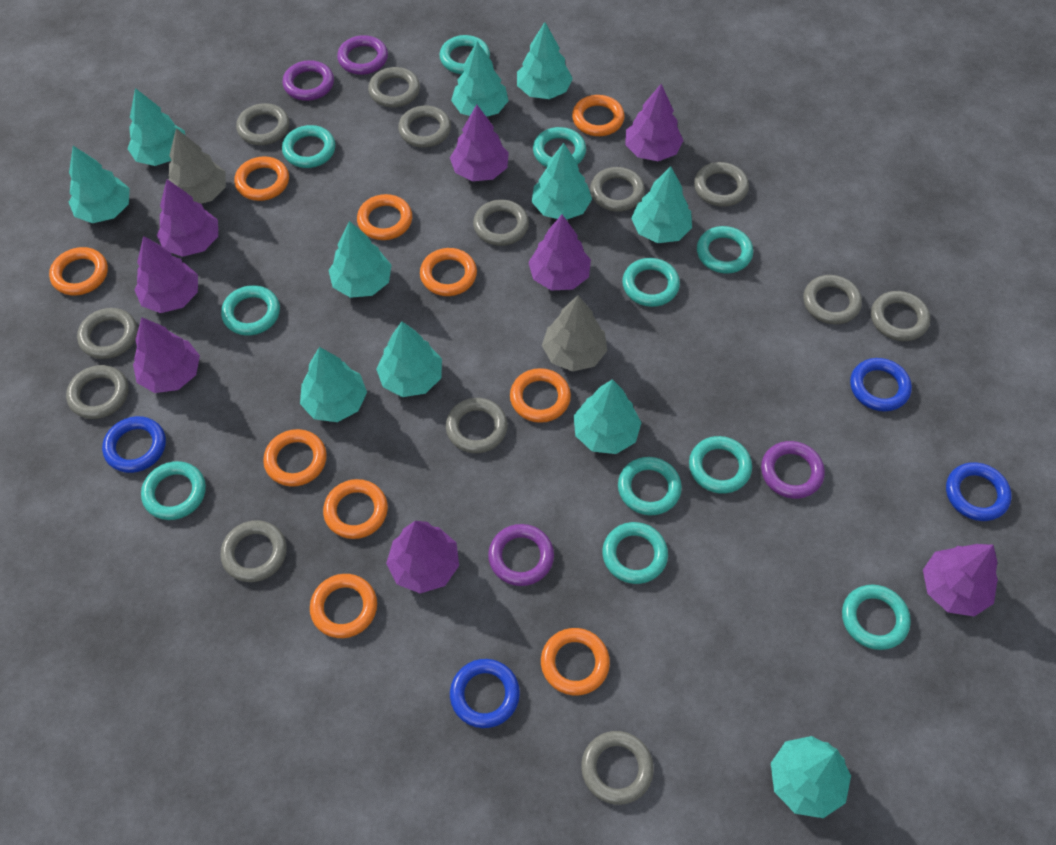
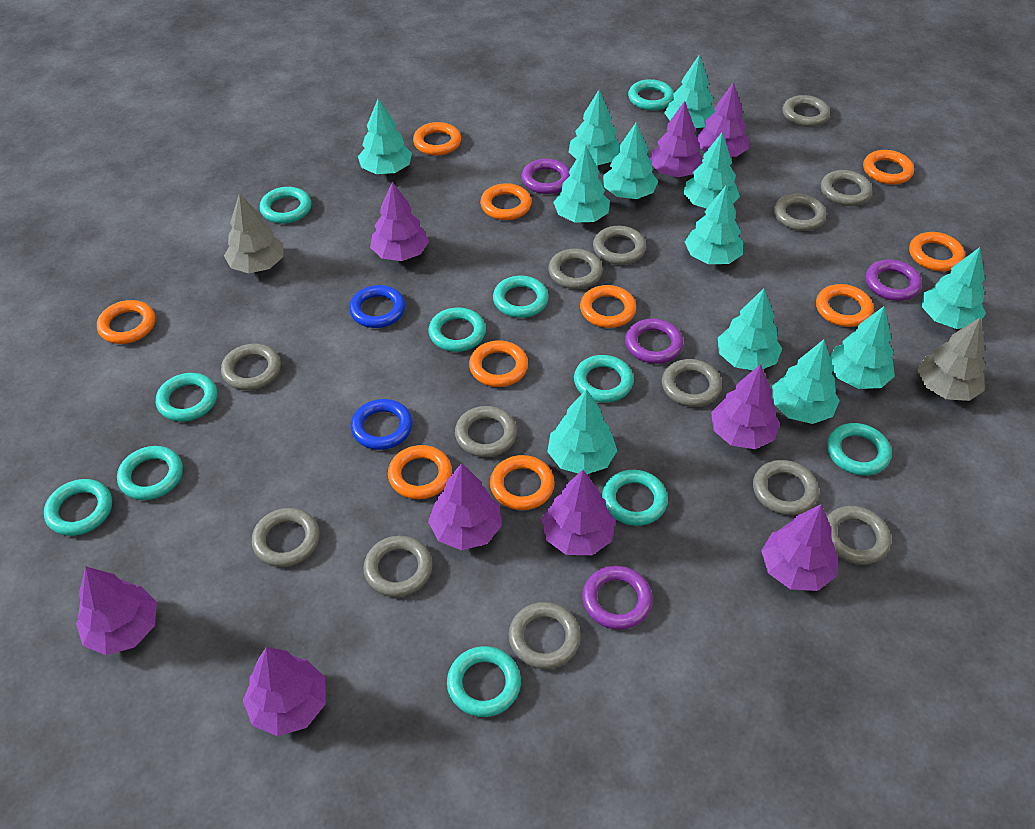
blue ring: [102,416,166,473] [450,659,520,728] [850,358,912,412] [946,462,1012,521] = 4 -> [349,285,406,328] [351,399,413,450] = 2
purple tree: [133,317,200,393] [135,236,198,313] [157,179,218,257] [386,521,459,593] [450,104,509,181] [528,215,591,290] [625,84,683,161] [923,544,998,616] = 8 -> [76,567,157,655] [243,647,326,736] [370,181,429,261] [428,463,502,550] [542,470,615,555] [650,101,703,177] [697,82,749,157] [711,364,780,449] [761,504,837,591] = 9
turquoise tree: [69,146,130,223] [127,88,185,166] [300,347,367,422] [328,221,392,298] [376,322,442,397] [451,41,509,117] [517,22,573,99] [532,143,592,220] [574,379,642,454] [631,166,692,243] [771,736,851,818] = 11 -> [358,99,412,174] [547,389,617,474] [553,145,610,223] [569,90,620,166] [603,122,658,199] [664,55,715,128] [683,133,740,209] [685,186,743,264] [718,288,782,370] [772,339,840,424] [830,306,895,389] [922,247,986,329] = 12

